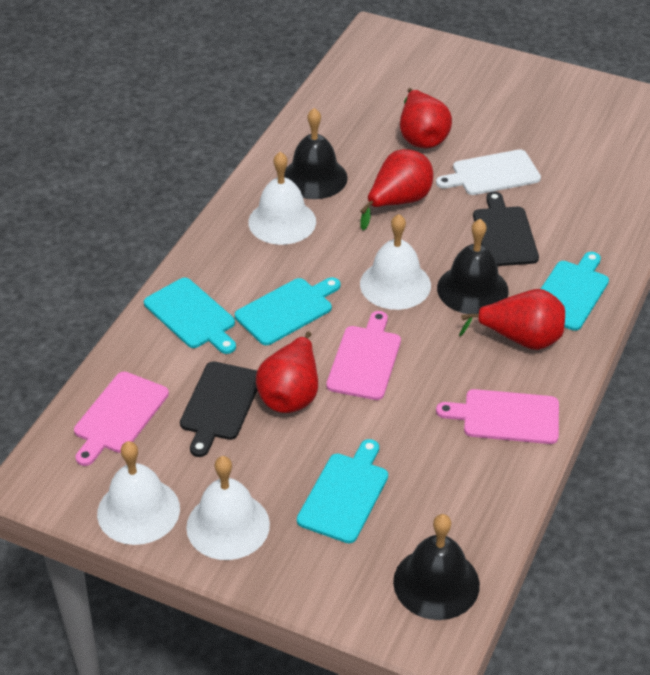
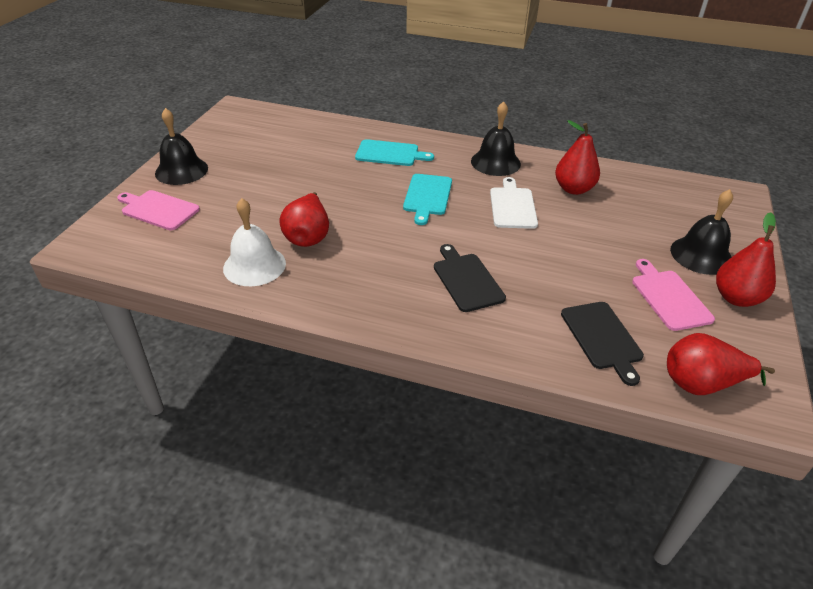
pink cutting board: [74,372,169,466] [326,311,401,400] [436,389,559,444] = 3 -> [117,190,200,230] [632,259,715,331] = 2
turquoise cutting board: [144,278,236,354] [235,277,341,345] [297,439,388,543] [541,252,609,331] = 4 -> [355,139,434,166] [403,174,452,225] = 2
white bell: [97,441,180,545] [186,456,270,560] [248,152,316,245] [360,214,431,310] = 4 -> [223,198,286,286] = 1

